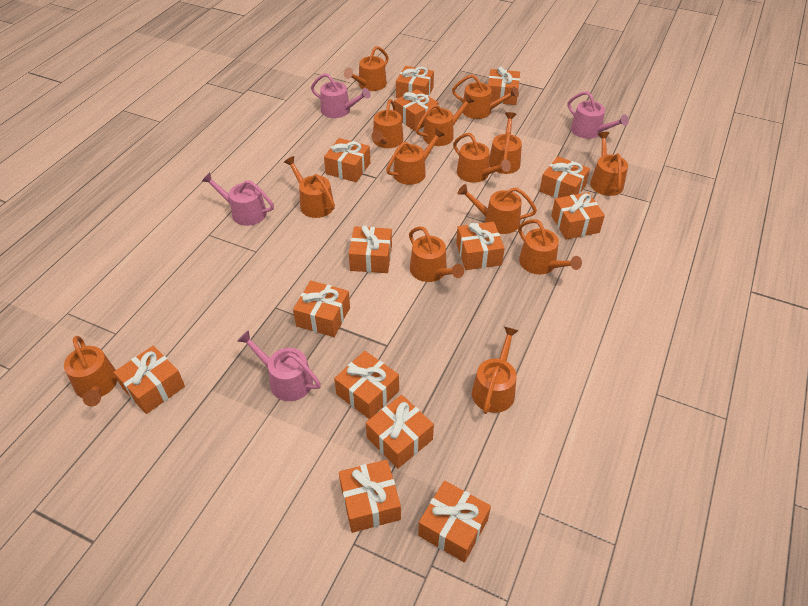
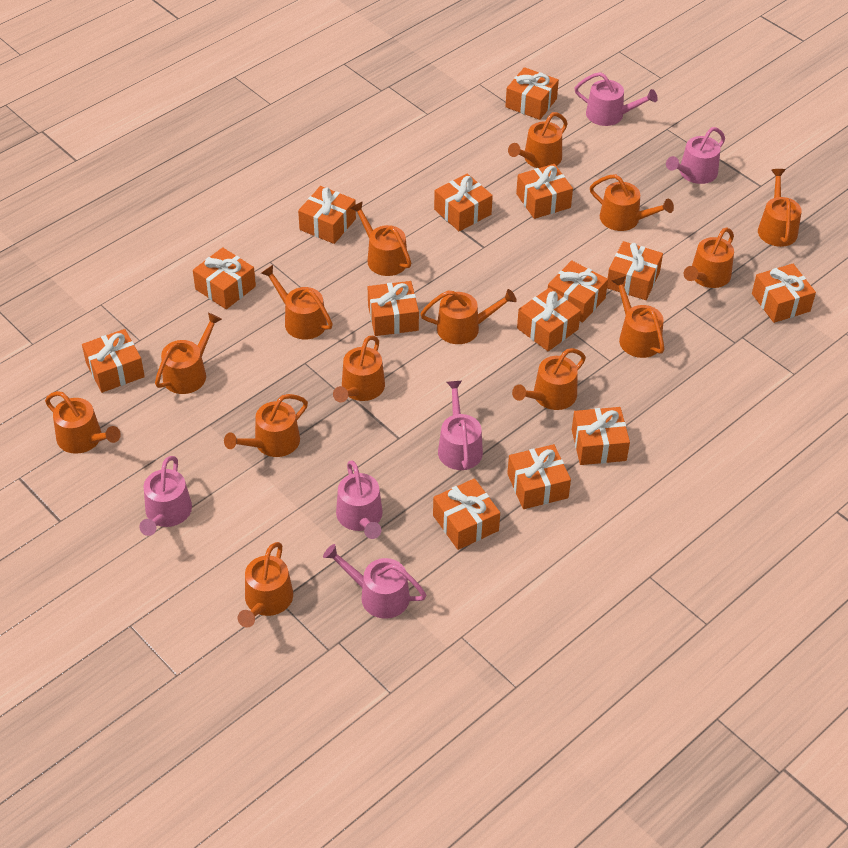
pink watering can: [202,172,274,226] [238,330,321,401] [311,73,371,118] [568,91,629,139] = 4 -> [139,456,192,536] [323,544,426,619] [336,460,383,539] [438,381,483,470] [575,72,658,126] [666,127,725,184] = 6

